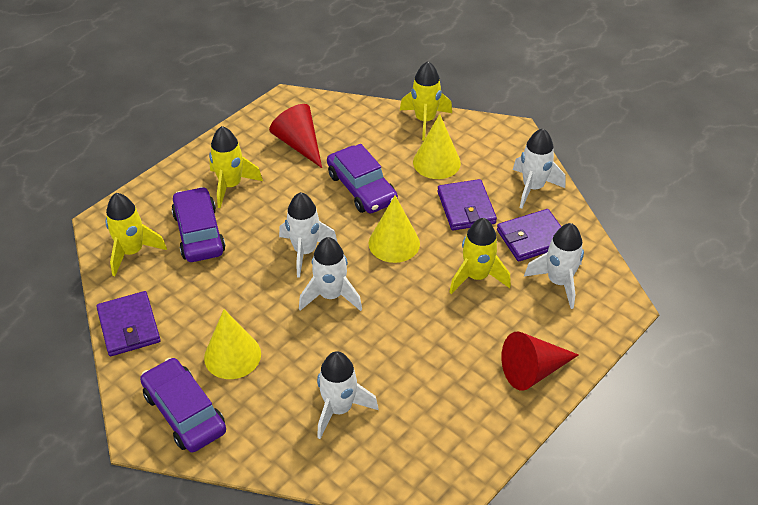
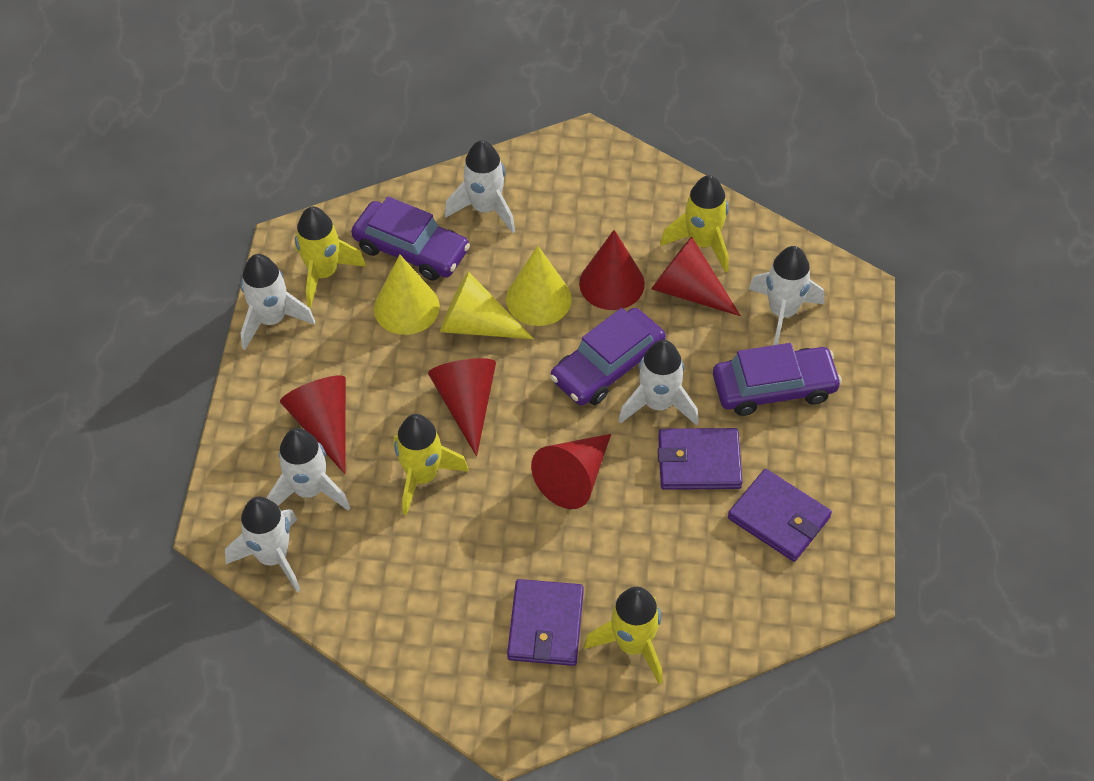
red cone: [269,104,322,168] [501,332,579,391] = 2 -> [280,375,346,474] [428,358,496,456] [531,434,611,509] [579,230,645,310] [651,237,741,316] = 5
white rocket: [279,192,338,278] [299,237,362,311] [317,351,378,439] [513,128,565,209] [524,223,584,309] = 5 -> [225,497,300,592] [241,254,315,350] [267,428,350,511] [445,140,515,233] [618,340,699,426] [749,246,824,345] = 6

